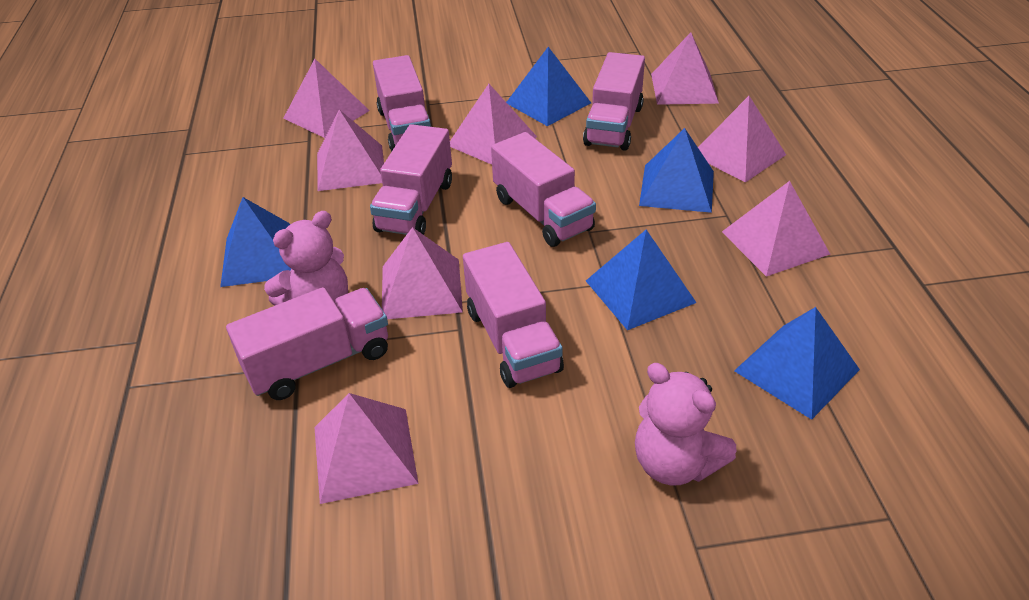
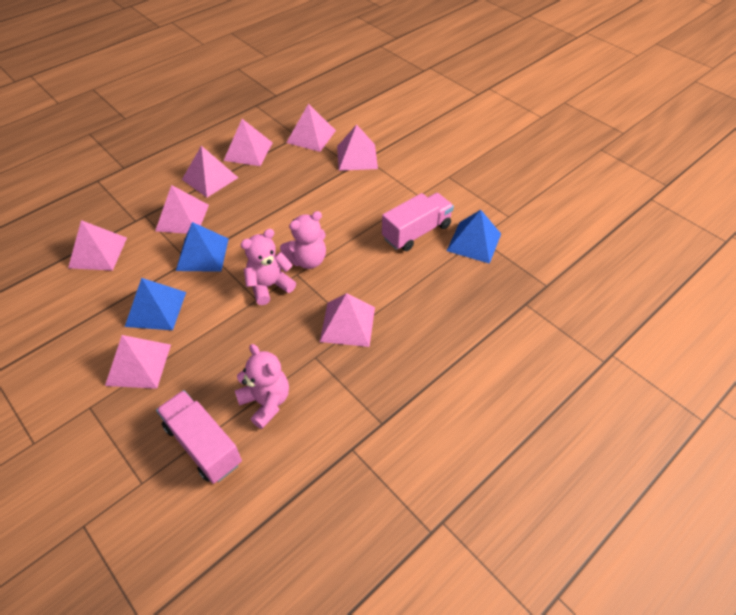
blue pyramid: [220,197,291,287] [506,47,591,126] [586,230,697,330] [639,128,714,213] [734,307,860,420] = 5 -> [125,278,186,330] [176,222,229,272] [447,210,501,264] = 3
pink teddy bear: [264,211,348,306] [635,363,737,485] = 2 -> [235,344,289,429] [240,229,296,305] [280,211,326,269] = 3
pink truck: [226,287,388,400] [370,124,452,235] [373,55,431,151] [463,242,564,388] [491,132,596,247] [583,52,645,151] = 6 -> [156,390,242,484] [382,193,454,251] = 2

